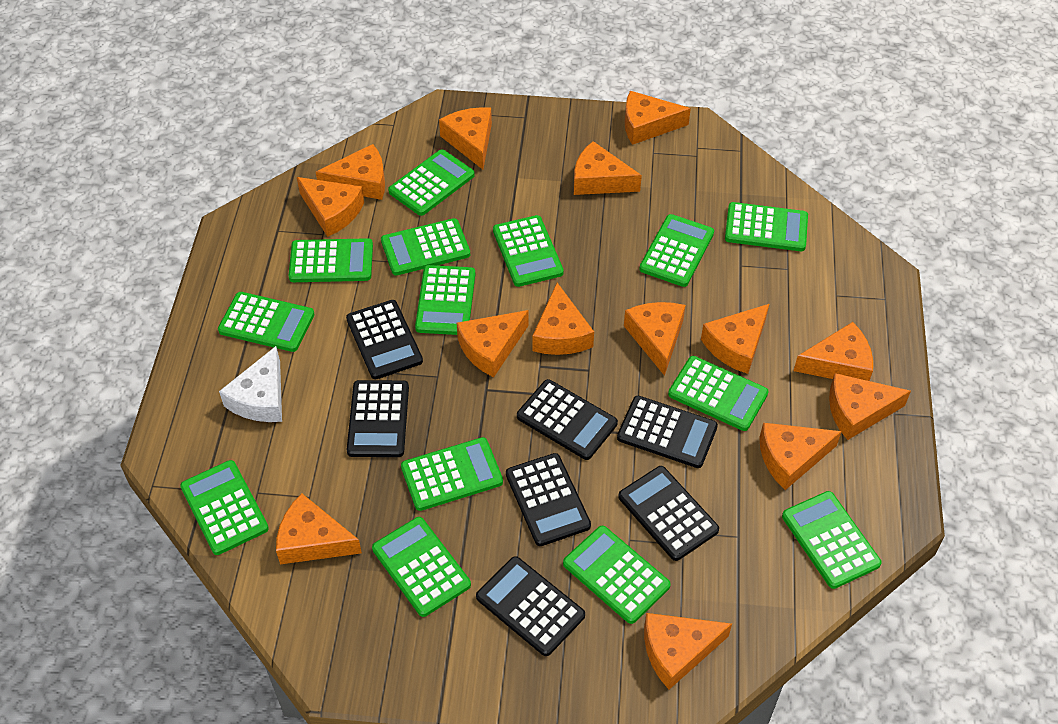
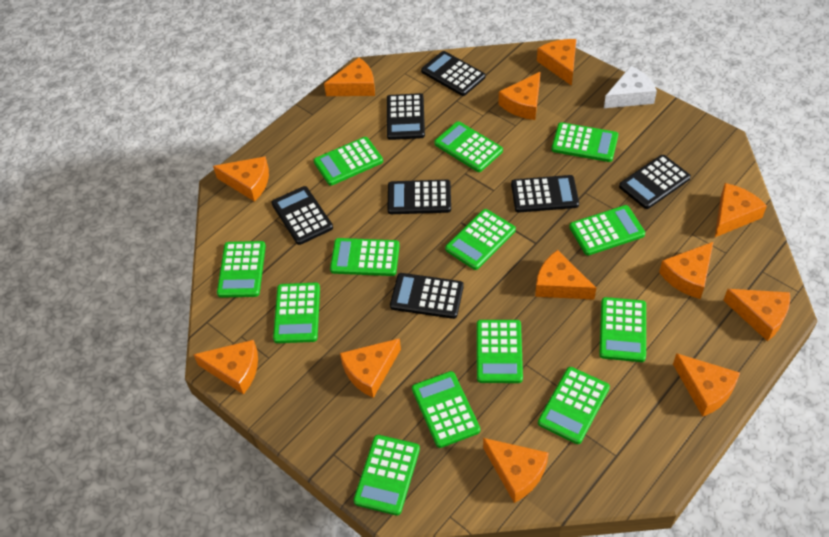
green calculator: [180,460,269,555] [218,292,314,352] [288,238,373,282] [372,517,471,617] [381,218,470,275] [388,149,475,216] [401,437,503,511] [415,265,475,335] [493,215,564,287] [563,526,671,624] [639,214,714,287] [668,356,769,431] [725,202,808,251] [782,491,881,589] = 14 -> [217,241,266,298] [273,283,320,343] [314,137,383,186] [330,238,400,276] [354,435,420,516] [412,371,480,448] [434,121,503,172] [445,209,516,270] [477,320,523,383] [538,367,610,444] [552,122,618,162] [569,205,645,255] [599,297,646,362] = 13
orange cheese: [276,493,362,564] [297,177,364,237] [316,144,385,200] [439,107,492,169] [457,310,528,377] [532,283,594,355] [574,141,642,195] [624,302,686,376] [625,91,691,145] [644,613,732,690] [701,304,769,374] [759,423,842,490] [794,322,873,381] [829,373,911,440] = 14 -> [193,340,258,394] [213,156,269,202] [324,58,375,96] [340,338,401,398] [483,438,549,503] [499,72,540,120] [535,250,596,300] [537,39,576,86] [659,242,713,299] [673,353,740,417] [715,183,767,237] [723,289,790,341] = 12

